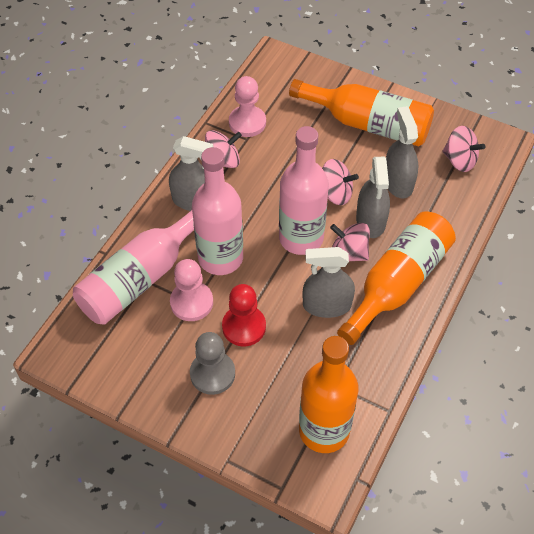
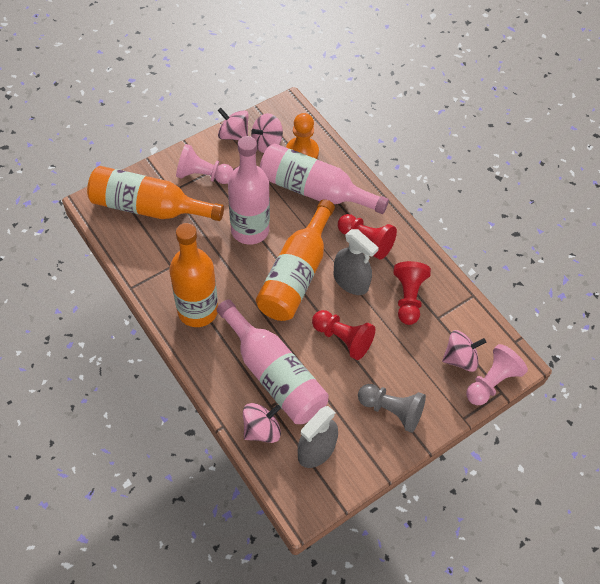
grey spray bottle: [169,136,213,211] [302,247,355,318] [356,157,390,238] [386,106,418,198] = 4 -> [298,406,338,468] [334,229,379,295] = 2
orange pawn: none = 0 -> [286,113,319,159] = 1
red pawn: [222,284,266,347] = 1 -> [312,310,375,360] [338,214,397,259] [393,261,431,325] = 3

